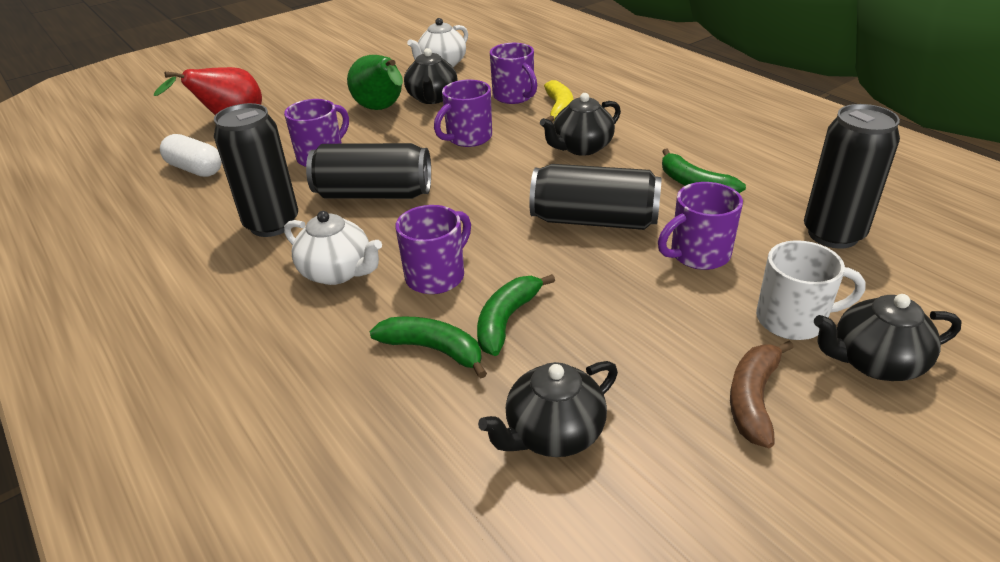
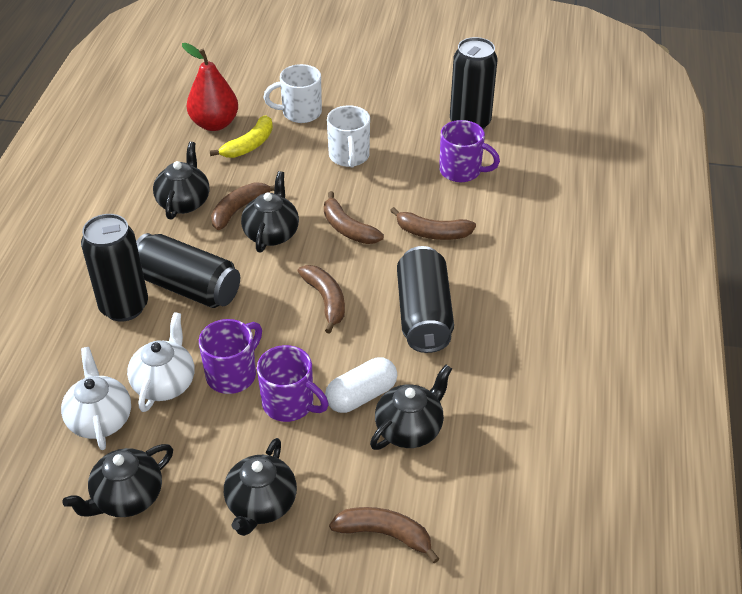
black teapot: [404,48,458,104] [478,361,618,457] [540,93,621,156] [814,294,962,381] = 4 -> [62,444,173,517] [153,142,210,220] [224,438,297,536] [241,171,299,253] [370,365,452,450] = 5
brown banana: [730,341,794,448] = 1 -> [211,182,275,230] [298,265,345,334] [324,191,384,244] [329,507,439,563] [390,207,476,240] = 5
green banana: [370,316,487,379] [477,274,555,356] [662,149,746,193] = 3 -> none = 0
green pear: [347,55,403,110] = 1 -> none = 0
purple mug: [284,99,349,167] [396,205,471,294] [434,79,492,147] [490,43,537,104] [658,182,743,270] = 5 -> [199,319,262,394] [257,345,328,422] [439,120,500,182] = 3
white mug: [756,240,866,340] = 1 -> [264,64,322,123] [327,105,370,168] = 2

